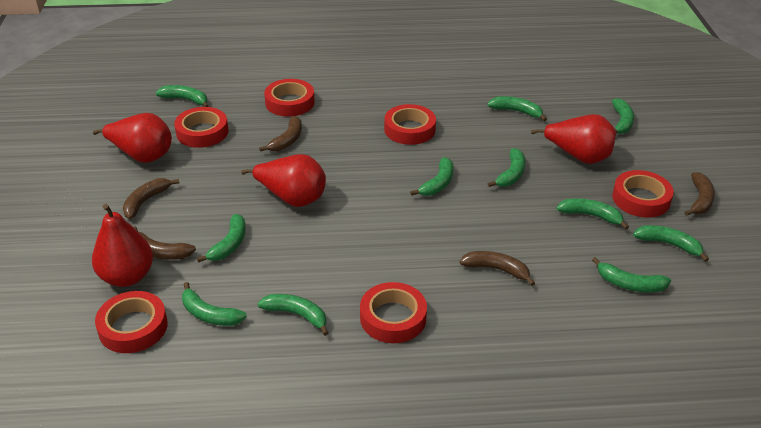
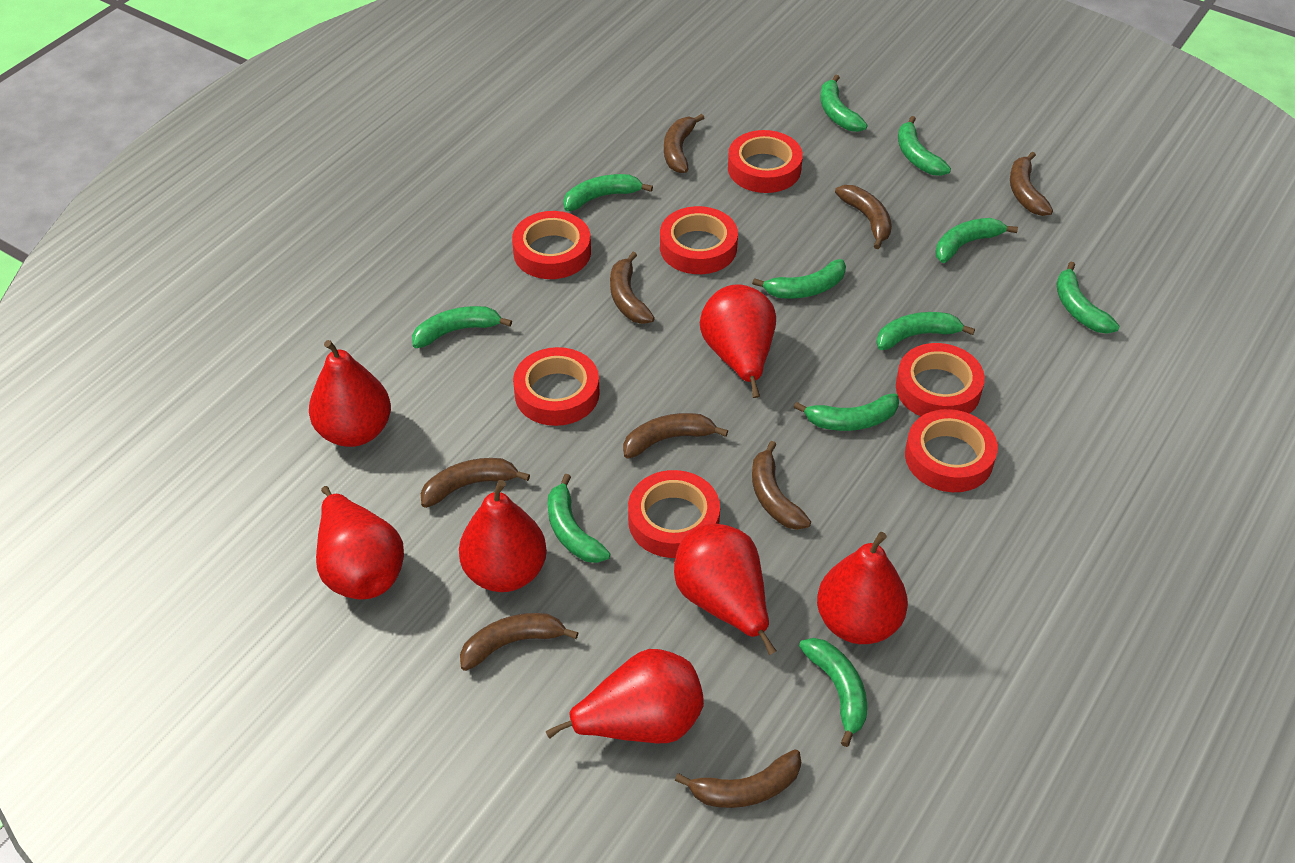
brown banana: [123,178,179,219] [134,226,196,260] [259,116,302,152] [459,251,535,286] [684,172,715,216] = 5 -> [421,458,530,508] [460,613,579,671] [610,252,655,324] [623,413,728,459] [664,114,704,173] [675,749,801,808] [752,441,811,530] [835,185,892,249] [1010,152,1053,216] = 9
red pear: [92,204,153,287] [93,113,172,163] [241,154,326,207] [531,114,616,164] = 4 -> [309,340,391,447] [316,486,404,599] [459,480,547,592] [546,649,704,743] [674,524,776,655] [700,284,776,398] [817,532,908,644] = 7
red tape: [95,291,168,353] [174,107,228,148] [264,79,315,117] [360,282,427,343] [384,104,436,145] [612,170,674,218] = 6 -> [512,211,591,279] [513,347,600,426] [628,470,720,558] [660,206,738,274] [728,130,803,193] [896,343,985,416] [905,409,998,492] = 7

